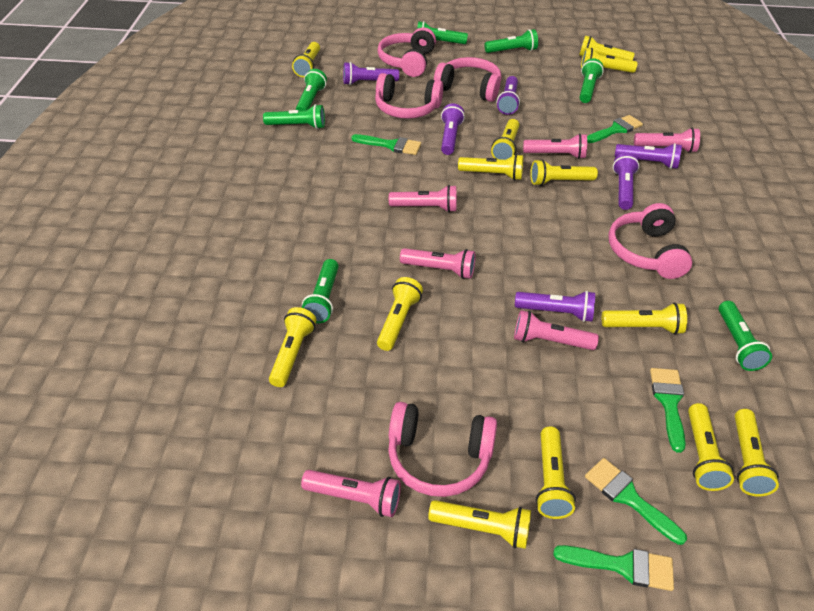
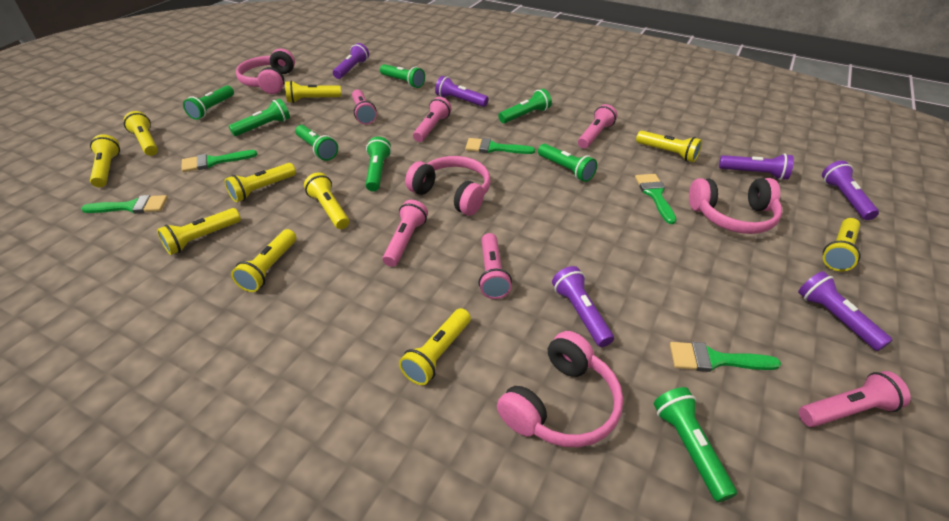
green flashlight: [263,104,325,129] [296,69,327,111] [302,259,339,323] [417,21,468,44] [484,29,538,53] [579,58,604,103] [719,301,772,371] = 7 -> [183,85,234,120] [229,99,290,136] [295,125,338,161] [365,137,391,192] [380,64,425,88] [499,89,552,123] [538,144,597,182] [654,387,737,502] = 8
pink headphones: [375,73,443,119] [377,27,436,77] [388,402,497,497] [434,57,502,102] [608,203,692,279] = 5 -> [236,49,295,94] [405,156,491,216] [497,331,623,447] [689,178,782,234] = 4
yellow flashlight: [269,307,317,387] [292,42,320,77] [377,277,423,351] [428,500,531,549] [458,154,523,180] [491,119,519,160] [530,159,598,186] [536,426,576,519] [579,36,635,61] [581,48,637,73] [602,303,687,334] [688,403,734,491] [735,409,779,497] = 13 -> [90,134,120,187] [123,111,158,156] [157,208,241,255] [225,163,296,202] [231,229,296,292] [285,81,341,103] [304,172,349,229] [399,308,471,385] [636,131,702,162] [823,218,861,272] = 10

